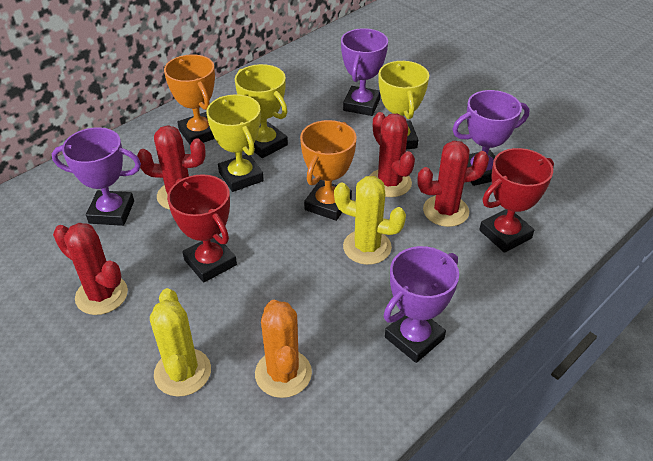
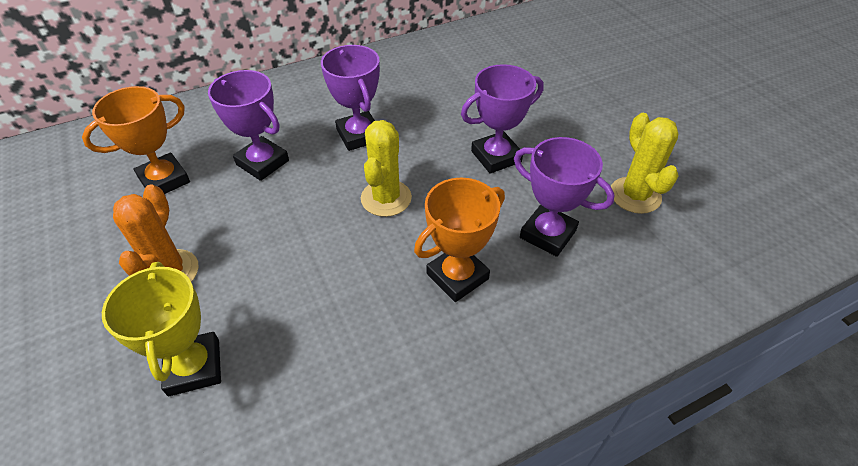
red cactus: [53,223,128,315] [137,125,206,210] [370,112,415,197] [417,141,489,227] = 4 -> none = 0
red trophy: [167,174,237,283] [479,148,554,253] = 2 -> none = 0
yellow trophy: [206,94,264,192] [235,64,288,158] [379,61,429,149] = 3 -> [102,262,221,396] = 1

